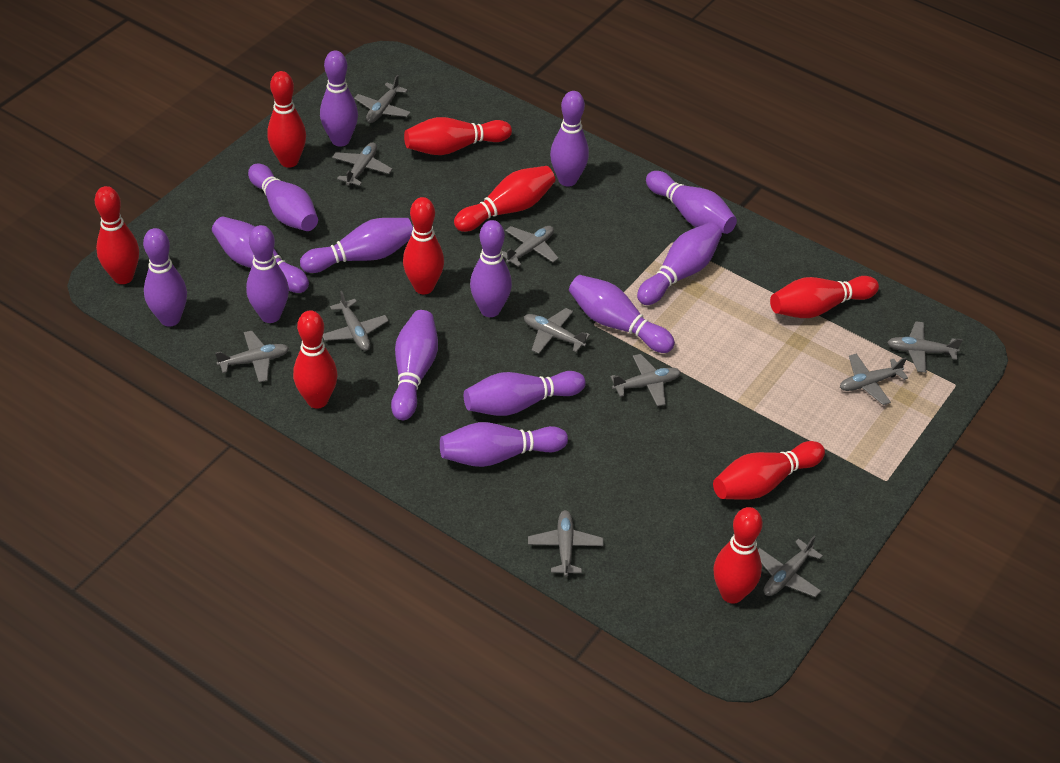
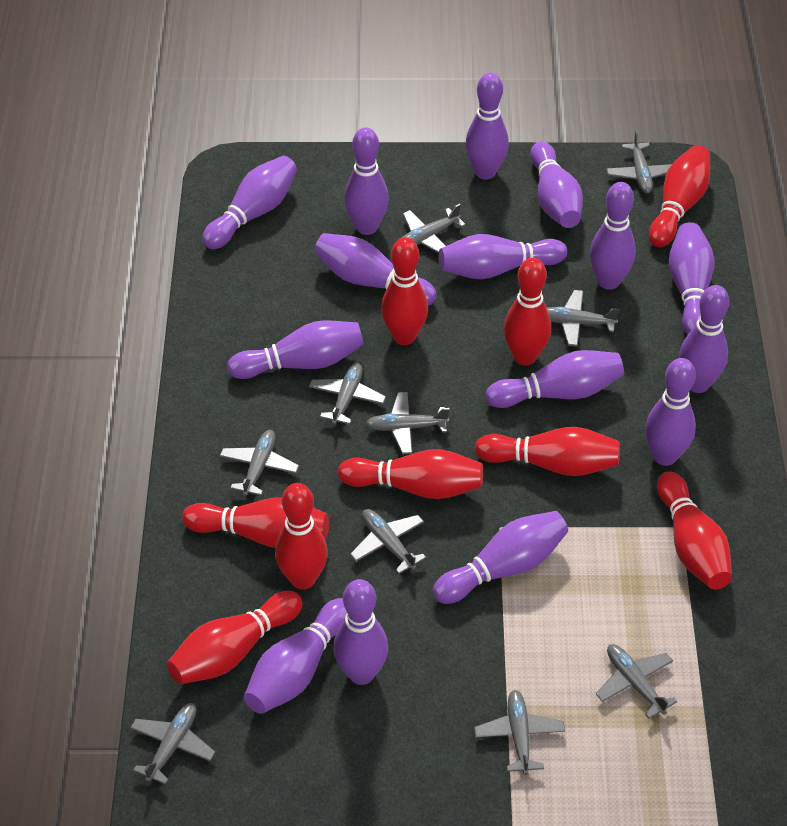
grey plane: [215,331,289,382] [323,291,389,351] [332,142,392,186] [354,75,411,123] [502,226,559,267] [524,308,590,354] [528,510,603,577] [610,354,681,407] [758,536,823,597] [840,354,908,405] [887,321,963,373] = 11 -> [130,703,215,785] [220,430,299,496] [309,363,386,425] [350,509,426,574] [366,392,450,454] [402,204,466,253] [474,690,565,775] [547,290,620,346] [596,644,677,719] [606,131,672,193] = 10
purple bowling pin: [143,228,187,326] [212,216,309,293] [246,225,289,323] [248,164,318,231] [300,218,413,273] [320,51,358,147] [391,310,438,420] [440,422,568,467] [464,371,586,416] [470,220,512,317] [550,91,589,187] [569,275,675,353] [637,222,722,305] [646,171,737,234] = 14 -> [202,156,297,249] [227,320,364,379] [244,598,347,714] [314,233,437,306] [334,579,388,685] [344,127,389,235] [433,511,568,604] [438,234,567,279] [465,73,509,180] [485,350,624,408] [530,142,583,228] [590,182,636,290] [645,358,696,466] [668,222,714,335] [679,285,729,393] = 15

